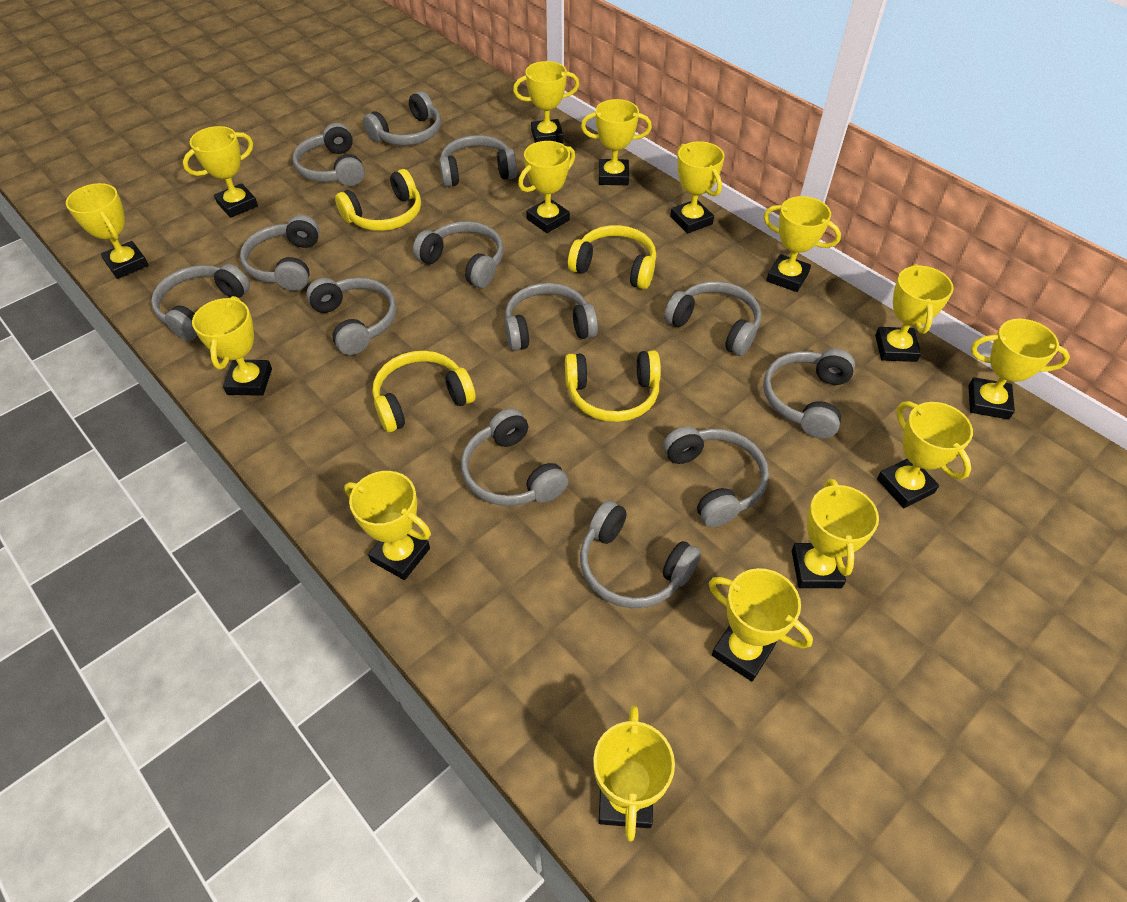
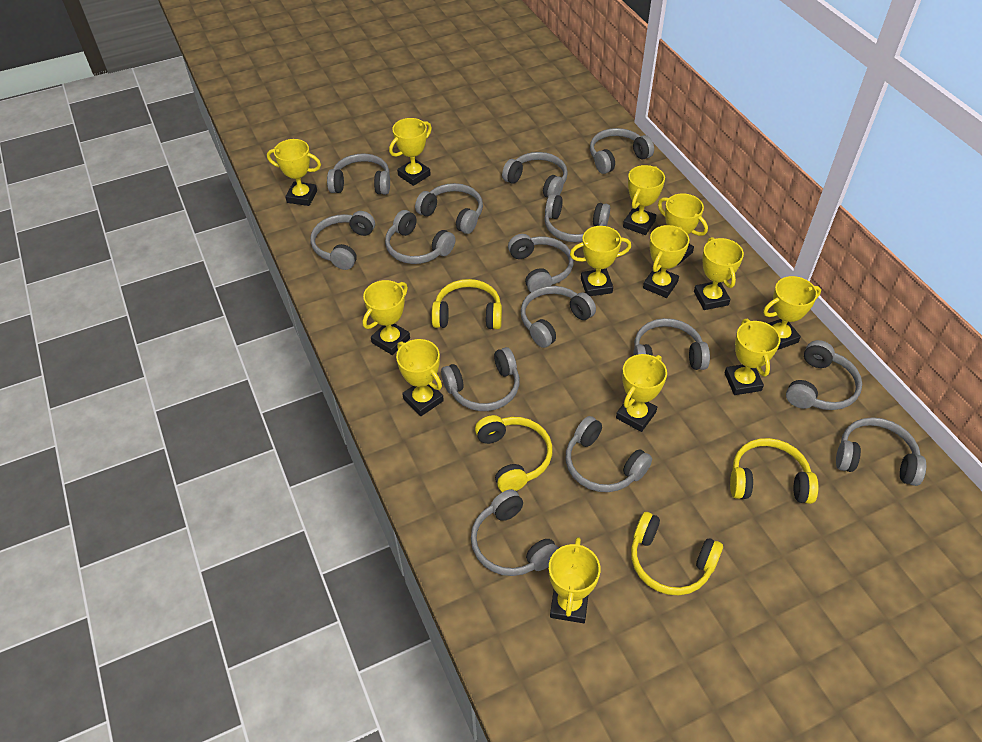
grey headphones: [151,264,250,341] [240,215,320,291] [293,123,365,186] [306,277,396,355] [363,91,441,145] [413,221,504,288] [439,135,517,187] [461,408,568,506] [505,283,598,351] [580,500,701,608] [663,426,769,527] [664,281,761,356] [763,349,855,439] = 13 -> [310,211,375,270] [327,153,390,195] [385,210,455,264] [415,183,483,234] [441,347,519,411] [471,489,559,576] [502,152,568,198] [508,234,573,292] [520,286,596,348] [544,194,610,242] [566,416,652,492] [590,128,654,174] [633,318,710,370] [786,340,862,410] [836,417,926,486] = 15
yellow trophy: [66,183,149,279] [183,126,258,218] [192,296,272,396] [344,471,431,580] [513,61,579,143] [518,141,575,233] [581,99,652,185] [593,705,675,841] [670,141,725,234] [709,568,813,681] [764,196,841,292] [792,479,879,588] [875,264,954,362] [877,401,973,508] [968,319,1070,419] = 15 -> [267,139,321,206] [363,280,410,355] [389,118,432,186] [396,339,444,416] [549,537,601,623] [570,226,631,296] [616,354,667,432] [623,165,665,235] [643,225,689,298] [658,194,708,265] [694,237,744,310] [724,319,781,395] [763,276,821,350] = 13

